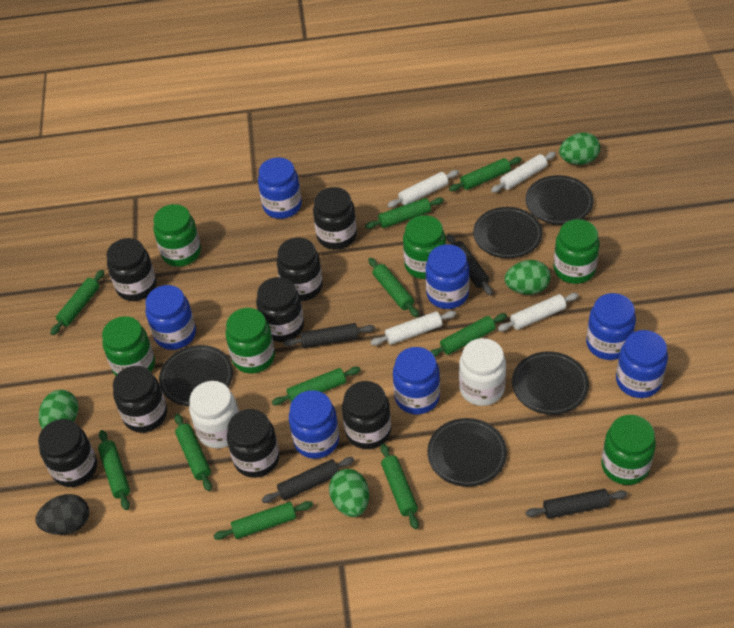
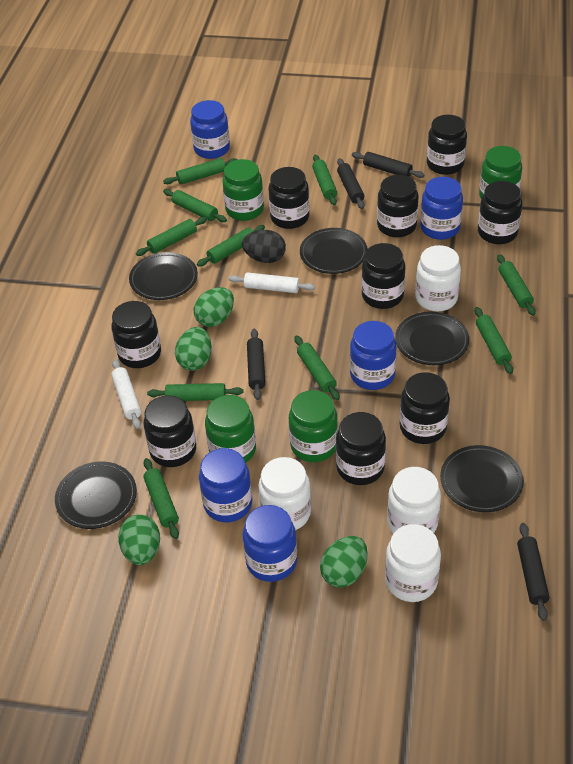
black jar: [38,419,97,487] [106,238,157,301] [113,366,167,433] [227,409,280,478] [256,277,304,342] [277,237,323,301] [313,187,357,250] [342,381,391,449] = 8 -> [111,301,161,368] [143,395,196,467] [268,167,309,229] [336,412,386,485] [361,243,405,309] [377,175,419,237] [400,372,450,444] [427,115,467,175] [478,181,522,244] = 9
blue jar: [145,285,196,350] [258,157,302,219] [289,390,339,459] [393,347,440,414] [426,244,470,309] [586,293,636,360] [616,330,668,398] = 7 -> [190,100,230,159] [199,448,252,522] [242,505,297,582] [350,321,396,390] [420,177,463,240] = 5
green jar: [102,316,155,376] [153,204,201,267] [226,308,275,374] [403,215,446,279] [553,219,600,284] [601,415,656,485] = 6 -> [205,395,256,463] [222,159,264,221] [289,390,338,462] [479,146,522,199] = 4
white jar: [189,381,239,448] [459,338,506,406] = 2 -> [258,457,311,530] [385,524,441,602] [387,467,441,534] [415,245,461,311] = 4
white rolling pin: [370,311,456,346] [387,170,459,208] [491,152,556,193] [498,293,578,331] = 4 -> [111,359,141,429] [228,272,315,293] = 2

